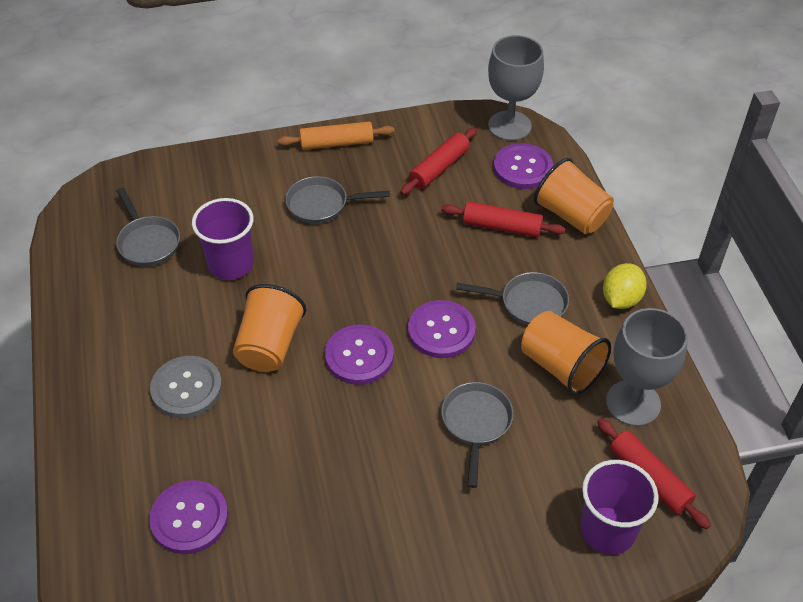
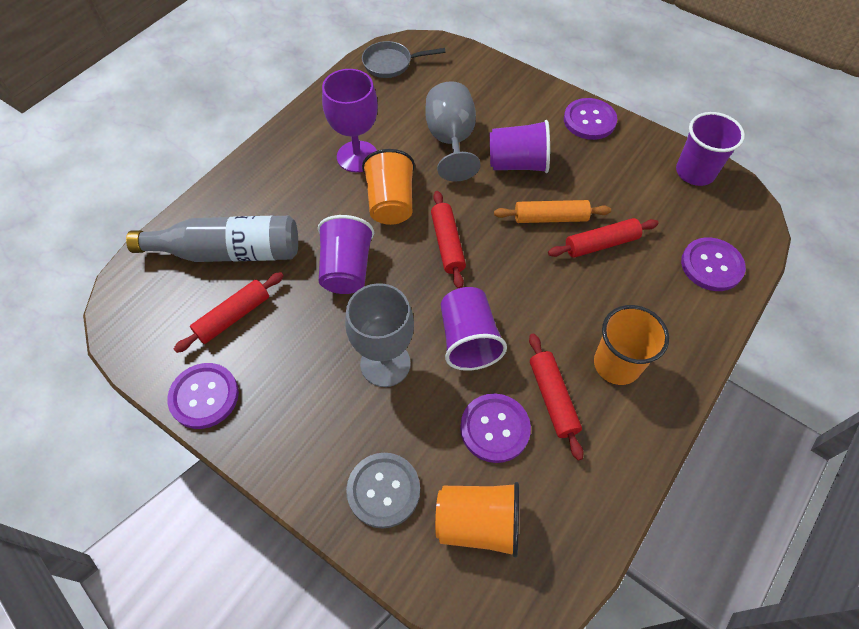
grey bottle: none = 0 -> [126,216,298,262] = 1
grey pan: [116,188,180,266] [285,176,390,224] [441,382,513,488] [456,272,569,325] = 4 -> [362,41,446,78] = 1
purple cup: [192,198,254,280] [580,460,659,555] = 2 -> [318,215,374,294] [441,287,507,371] [490,120,550,173] [676,112,745,186] = 4
purple goblet: none = 0 -> [322,69,378,172] = 1
red rolling pin: [400,128,477,195] [441,202,566,237] [597,418,711,529] = 3 -> [174,272,284,353] [431,191,466,288] [529,333,584,460] [548,218,659,258] = 4
yellow lemon: [603,263,647,309] = 1 -> none = 0

